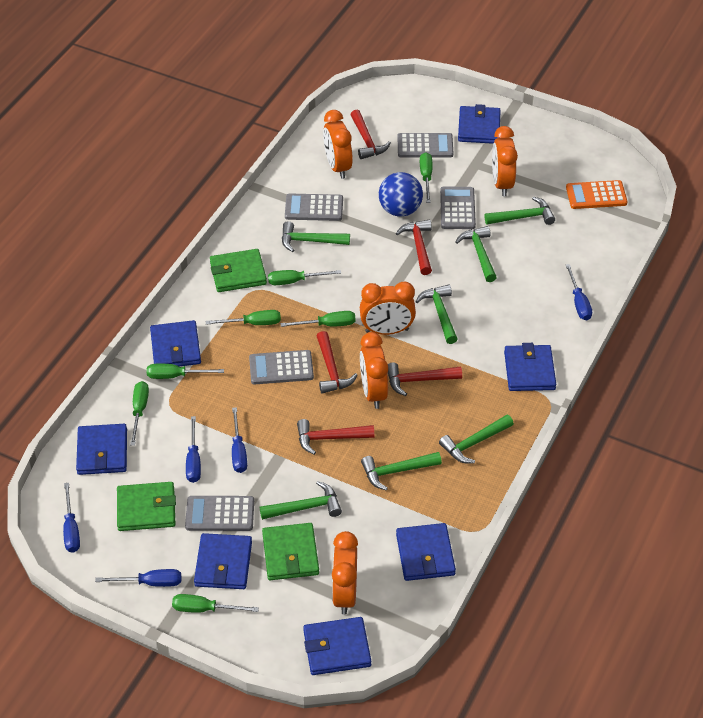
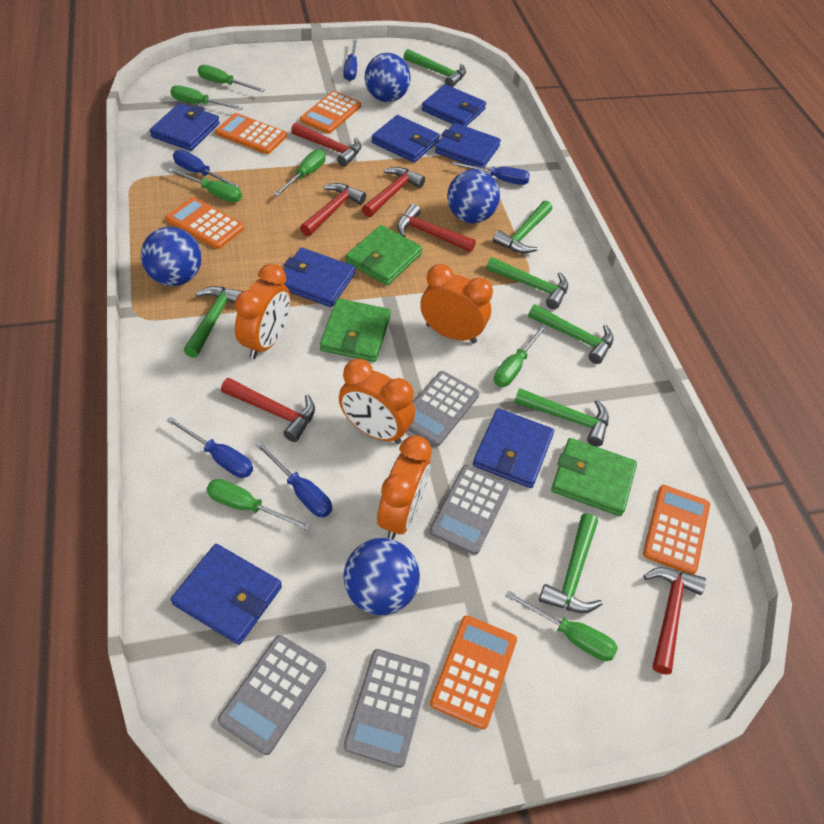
blue ball: [379,172,423,217] = 1 -> [141,227,202,286] [344,538,420,615] [365,53,411,102] [447,169,500,223] = 4
grey calculator: [185,496,254,531] [249,350,314,384] [285,194,343,221] [397,133,453,158] [440,186,476,229] = 5 -> [218,635,326,755] [344,649,430,768] [408,371,480,446] [429,465,510,555] = 4
orange calculator: [566,180,628,209] = 1 -> [166,197,244,249] [215,113,287,154] [300,91,361,134] [430,616,517,729] [643,485,710,575] = 5
orange clock: [323,110,353,179] [332,531,358,615] [360,282,416,335] [360,332,388,409] [492,126,518,196] = 5 -> [235,264,291,359] [339,359,415,444] [377,435,432,540] [421,264,493,343] = 4
red hammer: [297,419,374,455] [317,331,358,393] [350,110,391,159] [388,362,462,396] [396,219,432,275] = 5 -> [221,378,315,442] [291,122,361,167] [300,183,366,236] [362,167,425,217] [397,204,476,252] [644,567,706,675] = 6

